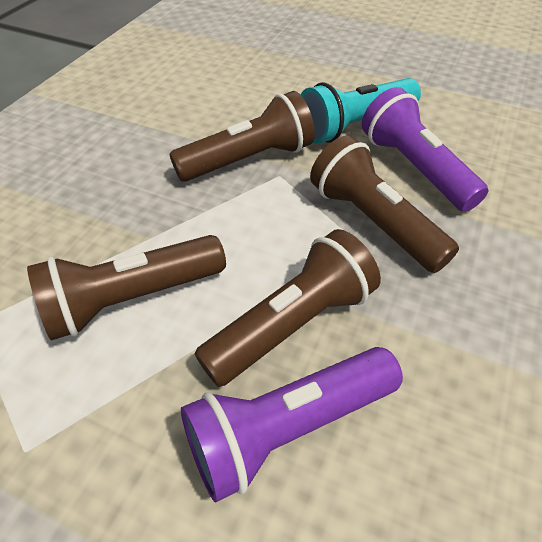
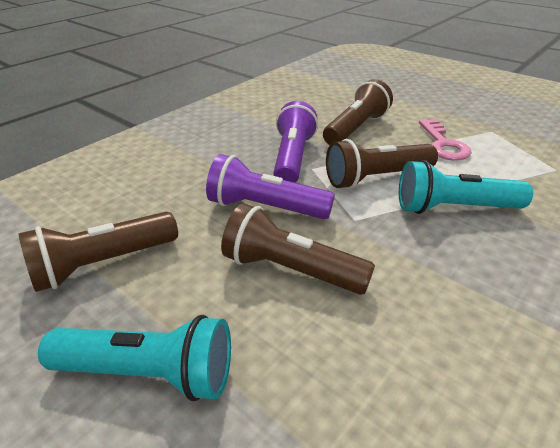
pink key: none = 0 -> [419,119,472,160] = 1
turquoise flashlight: [301,78,421,144] = 1 -> [38,315,231,401] [399,160,533,214] = 2

